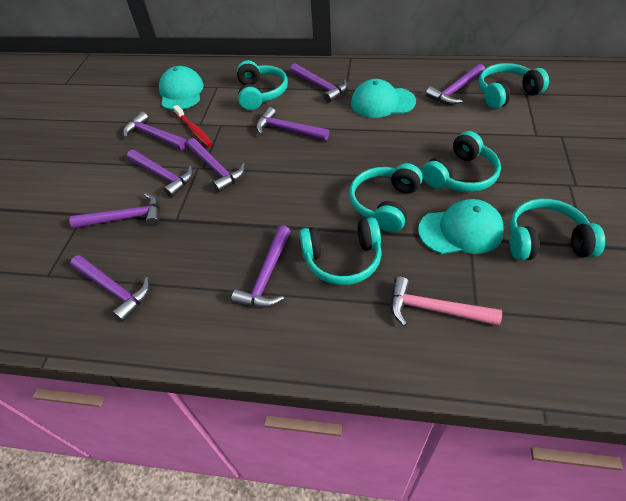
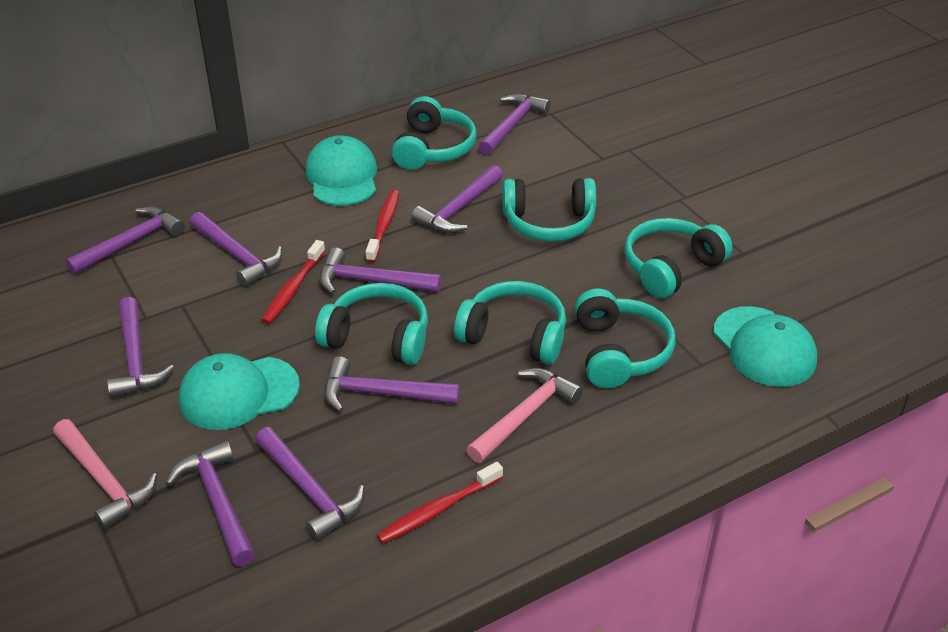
pink hammer: [391,277,502,326] = 1 -> [53,419,157,530] [466,368,583,463] = 2
red toothbrush: [173,105,213,147] = 1 -> [261,240,325,324] [366,190,399,263] [377,462,503,544] = 3

